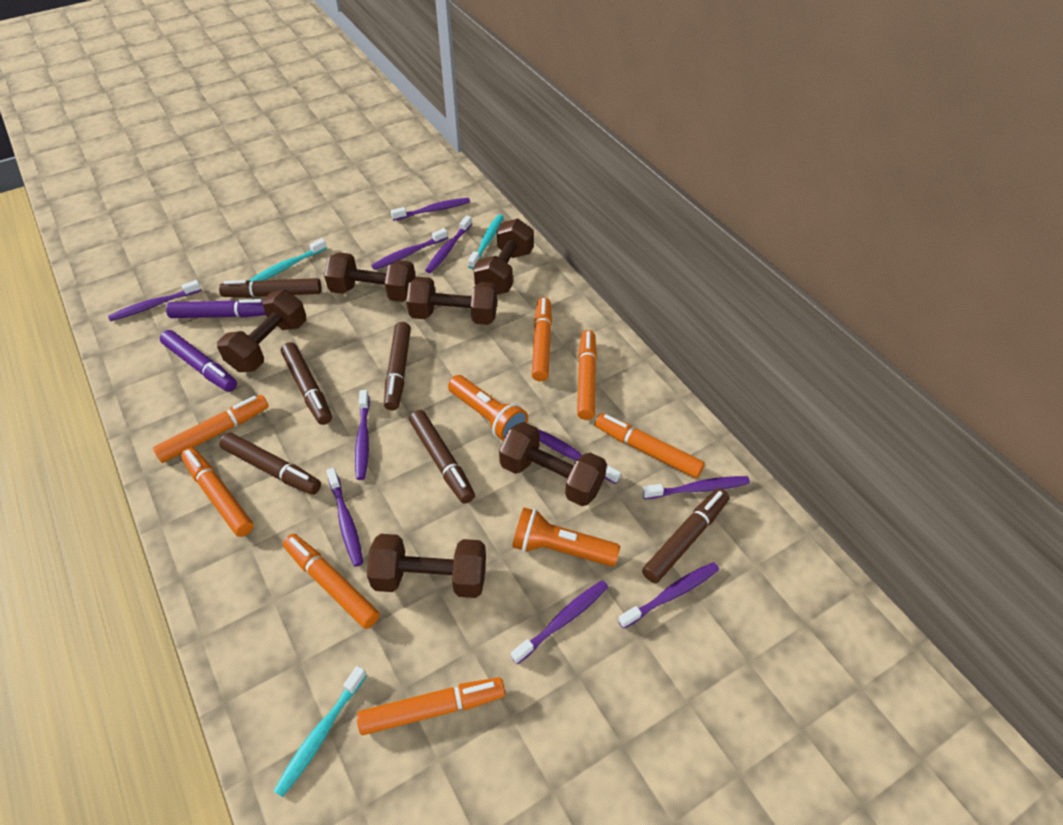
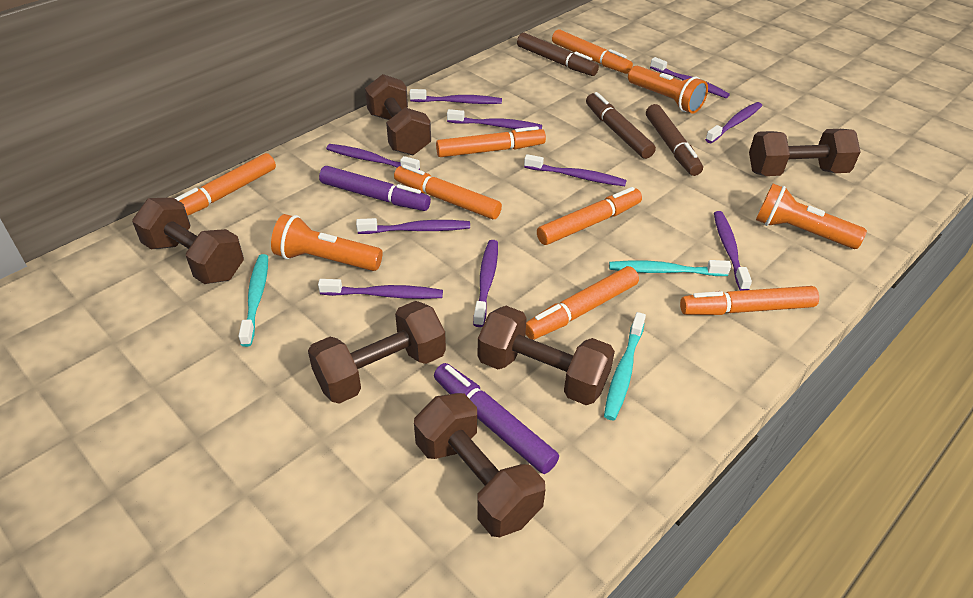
brown marker: [219,278,322,298] [219,432,321,495] [281,342,332,425] [384,322,411,411] [409,410,475,504] [642,488,729,583] = 6 -> [517,33,599,76] [586,92,656,159] [646,104,703,176] = 3
orange flashlight: [448,375,528,441] [512,508,620,567] = 2 -> [271,214,383,271] [628,66,708,113] [756,184,867,249] = 3

